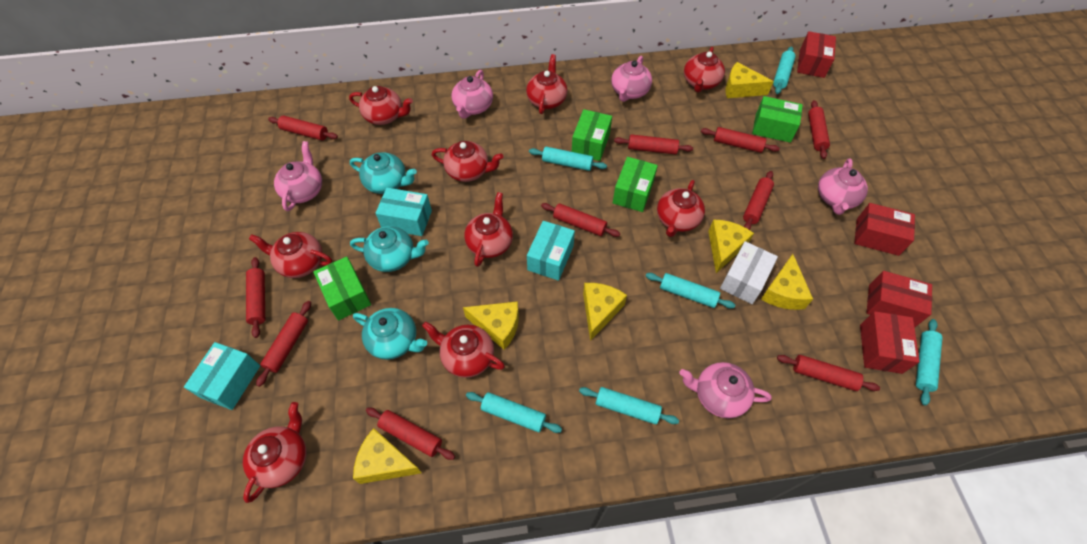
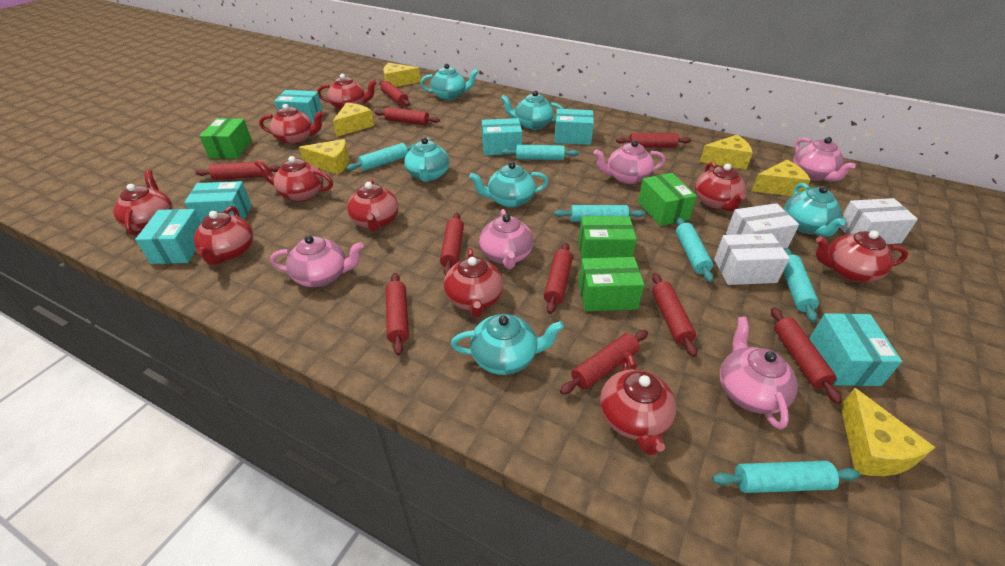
red box: [797,31,836,78] [854,203,915,256] [860,311,920,374] [867,271,932,327] = 4 -> none = 0
red teapot: [243,402,306,503] [249,232,332,278] [349,86,413,125] [422,321,505,378] [432,141,503,182] [464,192,513,267] [526,54,567,114] [657,180,705,237] [684,47,725,93] = 9 -> [113,170,173,236] [194,206,253,265] [255,156,333,202] [259,104,324,145] [317,74,377,110] [347,179,399,232] [444,248,503,318] [600,352,676,455] [695,162,746,211] [816,231,908,282] = 10
turquoise box: [184,342,260,410] [375,188,432,236] [527,221,575,281] = 3 -> [135,209,201,264] [184,181,252,223] [275,90,323,124] [482,118,522,155] [554,109,594,145] [809,313,902,386] = 6
turquoise teapot: [350,153,417,194] [350,226,429,272] [353,308,427,360] = 3 -> [404,138,449,182] [420,64,479,100] [451,314,564,375] [469,162,548,208] [501,91,564,130] [784,183,846,237] = 6
white box: [720,241,778,304] = 1 -> [714,233,790,285] [726,203,799,249] [840,198,918,244] = 3

